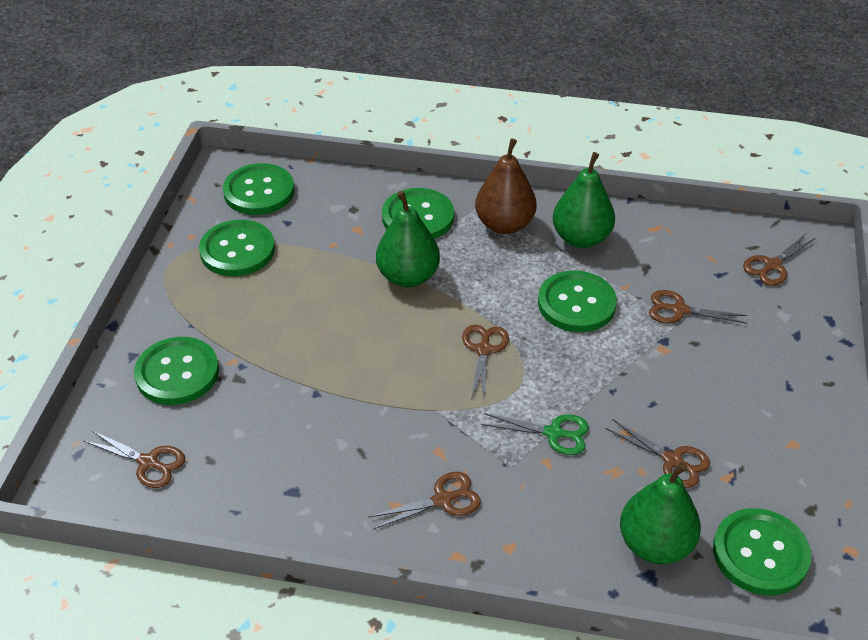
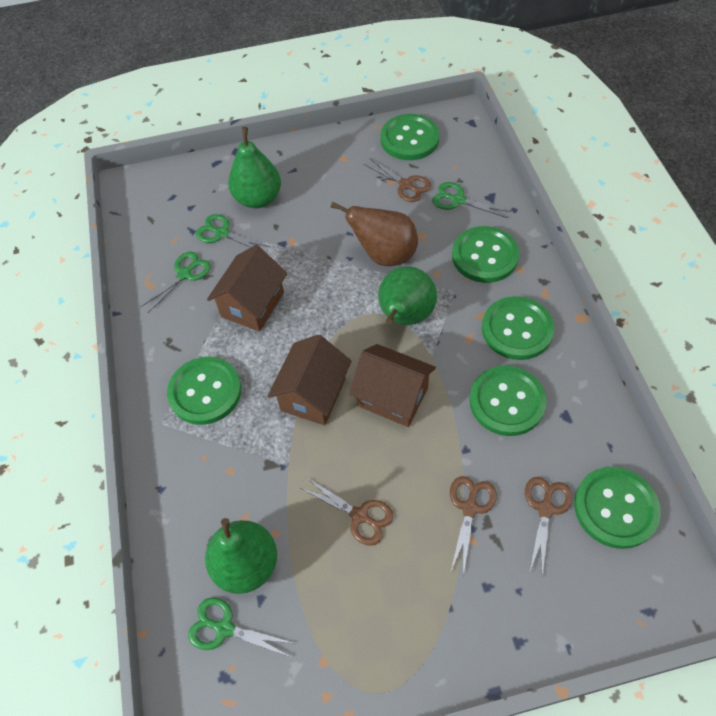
brown house: none = 0 -> [207,245,287,332] [268,334,352,425] [349,344,436,427] = 3
brown scissors: [84,430,185,488] [368,472,481,529] [462,325,509,399] [605,419,710,488] [649,290,747,324] [743,234,816,286] = 6 -> [301,477,394,546] [363,158,431,202] [450,476,497,576] [525,477,572,576] = 4
green scissors: [481,413,589,455] = 1 -> [140,252,211,313] [188,597,296,657] [196,214,270,247] [432,182,510,218] = 4

